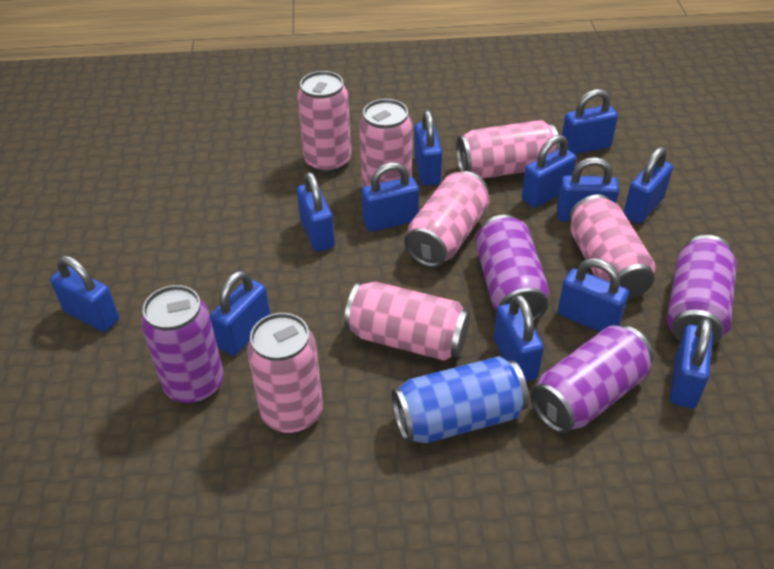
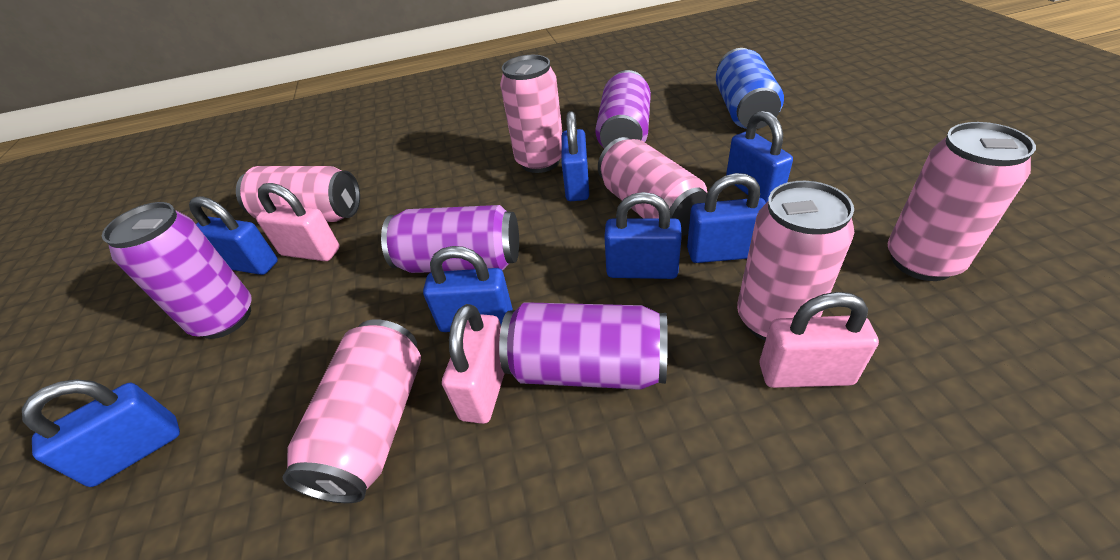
blue padlock: [50,256,119,332] [210,270,271,356] [297,172,335,252] [362,162,419,232] [414,110,442,186] [494,294,544,382] [522,135,577,208] [557,157,619,222] [558,258,629,332] [562,89,618,154] [623,147,673,224] [670,318,713,408] = 12 -> [22,379,180,487] [189,197,278,275] [423,246,513,332] [561,111,589,201] [604,192,682,279] [687,173,766,263] [726,111,793,203] = 7
pink can: [247,313,323,434] [297,71,351,174] [344,282,470,361] [359,99,412,187] [404,171,490,267] [456,120,560,179] [569,194,656,300] = 7 -> [236,166,360,222] [282,319,421,503] [500,55,562,173] [598,137,707,236] [737,181,854,341] [887,122,1036,281] = 6
pink padlock: none = 0 -> [256,183,340,261] [442,304,505,424] [759,292,879,388] = 3

